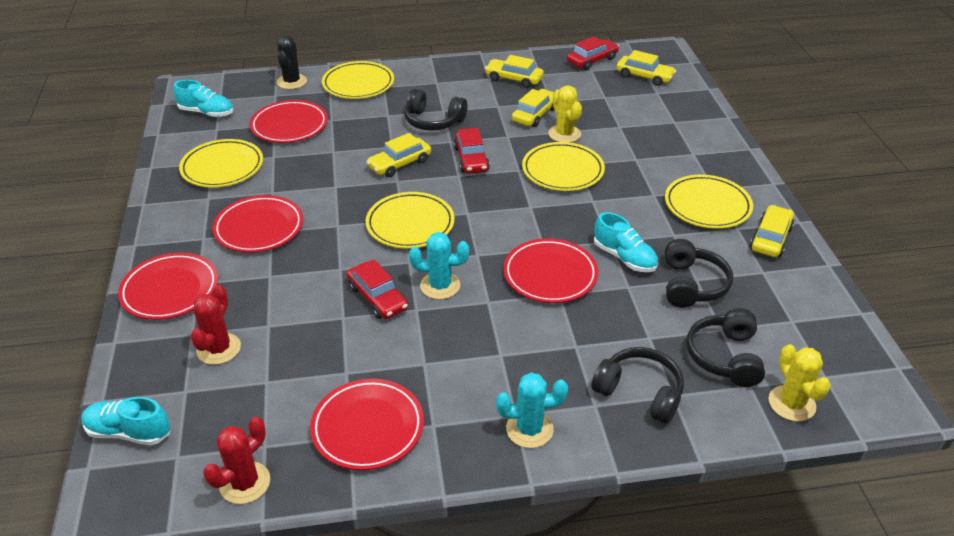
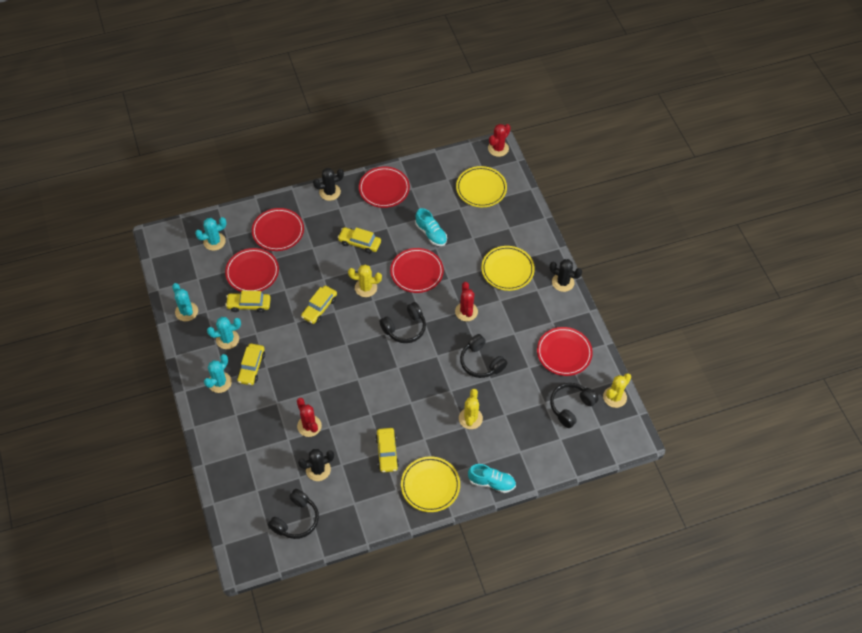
black cactus: [277,35,307,89] = 1 -> [298,449,334,481] [313,168,344,201] [550,259,582,292] = 3
red cactus: [191,285,241,365] [203,417,270,504] = 2 -> [297,398,322,437] [455,282,478,321] [488,124,511,157] = 3
red car: [347,259,408,319] [454,128,490,174] [567,37,619,70] = 3 -> none = 0
turquoise cactus: [409,232,469,299] [496,373,568,448] = 2 -> [172,283,198,321] [195,217,226,251] [204,354,232,393] [207,317,241,349] = 4
turquoise shoe: [81,397,170,445] [173,80,233,117] [594,212,658,272] = 3 -> [415,208,447,246] [468,464,516,493] = 2
yellow cactus: [548,85,582,143] [768,344,831,421] = 2 -> [348,264,382,297] [459,389,483,429] [603,373,631,408] = 3
yellow plate: [179,139,263,188] [322,61,394,99] [366,192,455,249] [522,142,605,191] [665,175,753,229] = 5 -> [401,456,460,512] [456,166,507,207] [481,246,535,291] = 3

